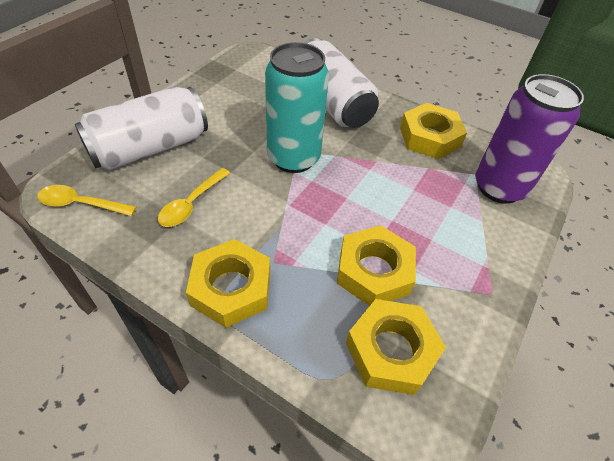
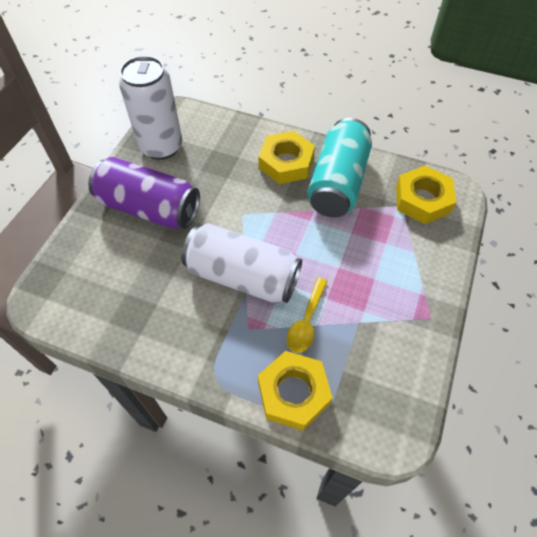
yellow nut: [186,239,270,328] [337,225,416,306] [346,299,446,395] [400,103,467,159] = 4 -> [258,131,315,184] [258,351,333,431] [396,166,456,224] = 3
yellow spoon: [37,185,136,216] [158,168,230,227] = 2 -> [287,277,328,353] = 1

